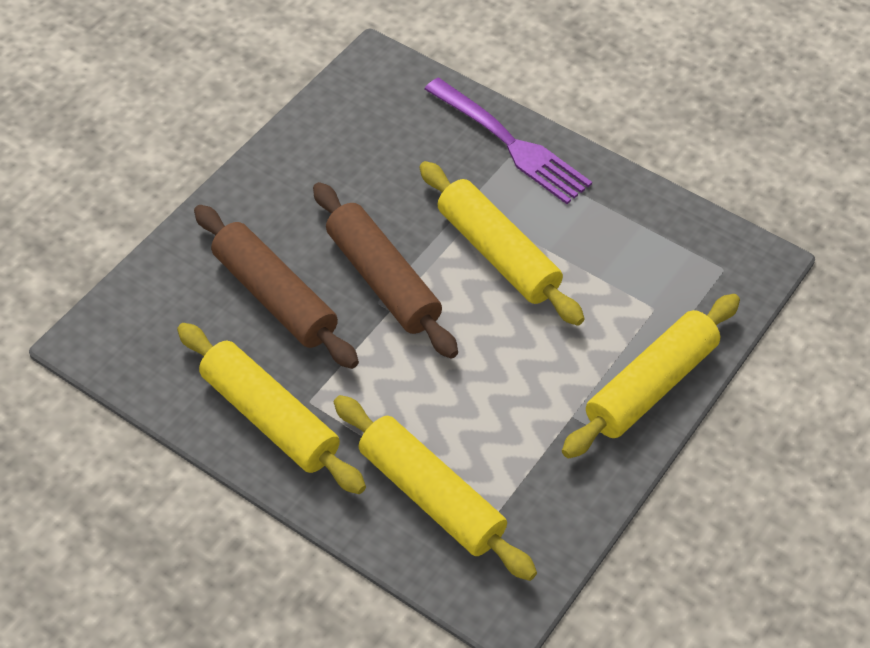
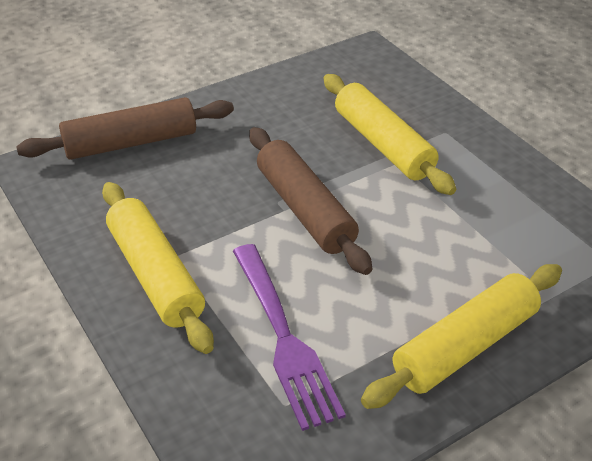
yellow rolling pin: [177,323,366,494] [334,395,537,581] [419,161,585,326] [562,294,740,458] = 4 -> [102,182,214,354] [324,74,456,195] [361,264,562,409] = 3

